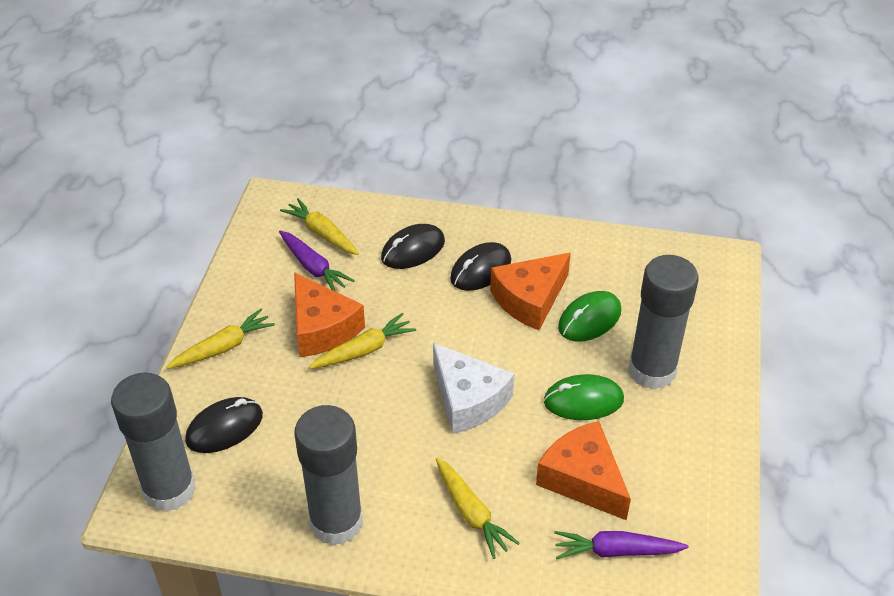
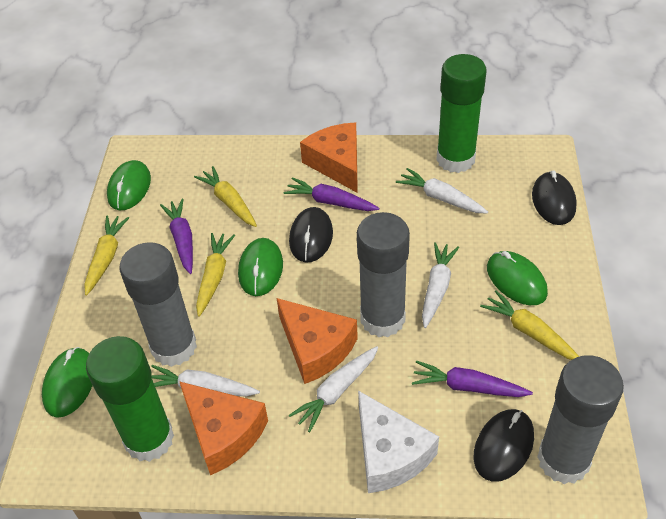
green glue stick: none = 0 -> [86,336,174,462] [436,54,487,173] = 2
green mouse: [544,374,624,420] [558,291,621,342] = 2 -> [42,347,93,418] [107,160,151,210] [238,238,283,296] [487,251,548,305] = 4
purple carrot: [279,231,355,291] [554,531,689,559] = 2 -> [160,198,193,274] [284,177,379,211] [412,360,533,397] = 3
white carrot: none = 0 -> [151,365,260,397] [289,346,378,432] [396,168,488,214] [422,242,459,328] = 4

